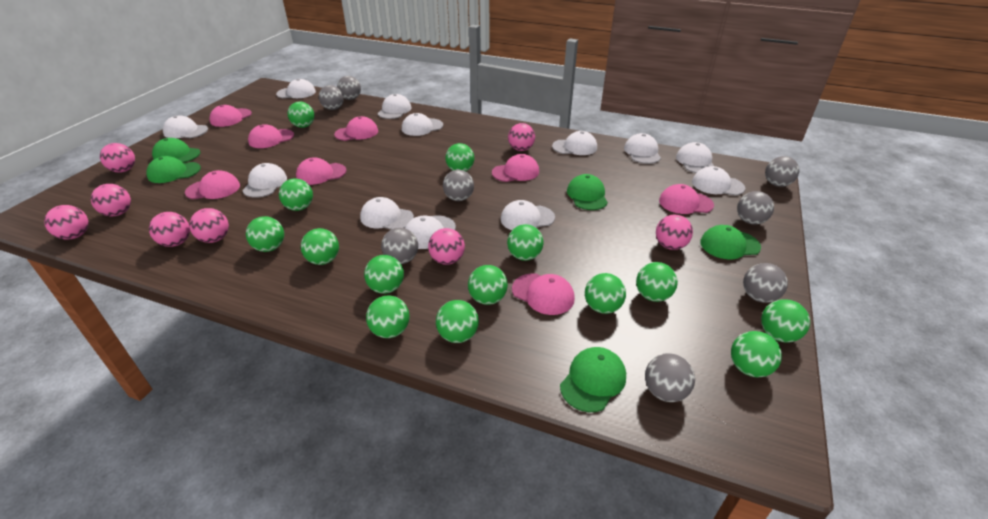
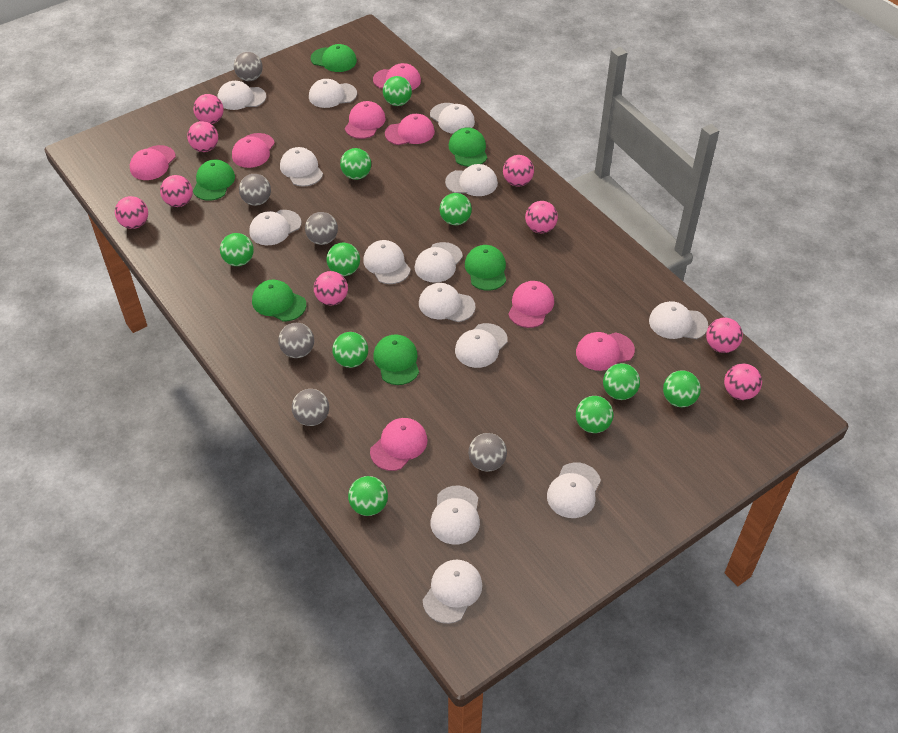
green ball: [246,216,284,252] [279,178,313,211] [288,102,314,128] [301,228,339,265] [364,255,404,294] [366,296,409,338] [436,300,479,343] [445,143,474,171] [468,265,508,305] [507,224,544,261] [585,273,626,314] [636,262,678,302] [731,331,782,377] [761,299,810,343] = 14 -> [220,233,254,266] [327,243,360,276] [332,332,368,368] [340,148,371,180] [348,476,388,516] [383,76,412,106] [440,193,472,225] [576,396,613,433] [603,363,640,400] [663,370,701,407] = 10
green cap: [146,156,201,183] [152,138,200,163] [560,347,626,412] [567,174,608,210] [700,225,761,259] = 5 -> [193,160,235,201] [252,280,306,322] [311,44,357,72] [373,334,419,385] [449,128,487,167] [465,245,506,291] = 6
grey ball: [319,85,343,110] [337,76,361,100] [381,228,418,264] [443,170,474,201] [645,353,695,402] [737,191,774,225] [743,263,788,303] [765,156,799,187] = 8 -> [234,52,263,81] [239,174,271,206] [278,323,314,358] [292,389,329,426] [305,212,338,245] [468,433,507,472] = 6
pink ball: [44,205,89,240] [91,184,131,216] [100,143,135,172] [149,212,190,247] [189,208,229,243] [428,228,465,265] [508,123,535,151] [656,215,693,250] = 8 -> [115,196,148,229] [160,175,193,207] [187,121,218,152] [193,94,224,124] [314,271,348,305] [503,155,534,187] [525,201,558,233] [706,318,743,353] [724,363,762,400] = 9
white cap: [163,115,208,138] [242,163,287,198] [276,79,316,98] [360,197,414,230] [378,94,411,119] [402,113,443,136] [405,215,456,249] [501,200,555,230] [552,131,597,155] [624,133,661,164] [676,142,714,173] [692,166,745,196] = 12 -> [217,81,266,110] [249,210,301,245] [280,147,323,187] [309,79,357,108] [363,240,411,284] [415,242,463,283] [419,283,476,322] [423,560,482,624] [430,103,475,134] [431,486,480,545] [445,164,498,196] [455,323,508,368] [547,462,601,518] [649,301,708,339] = 14

